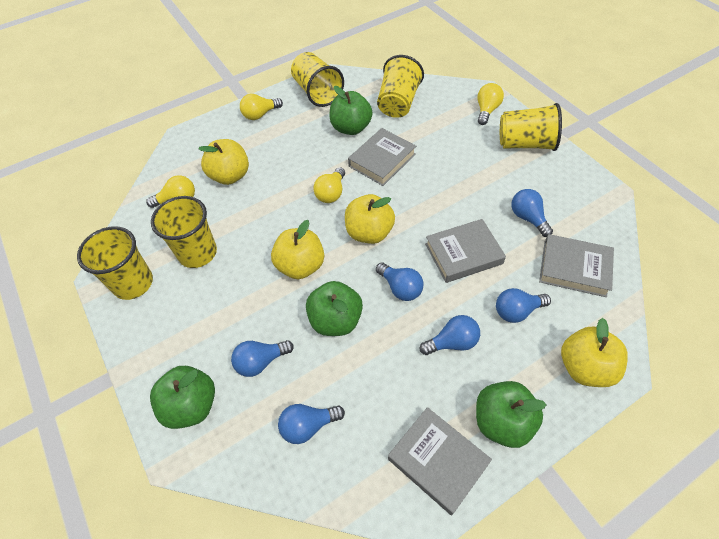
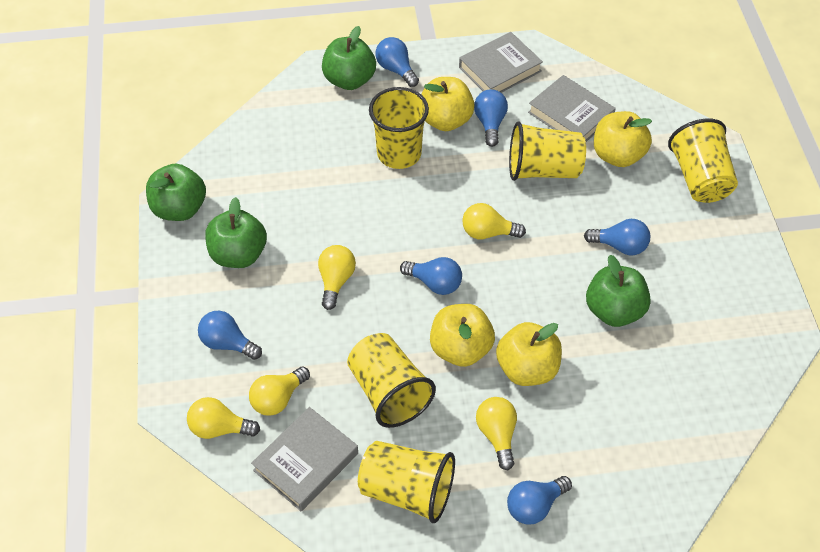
grey book: [348,128,416,186] [388,407,492,515] [425,219,506,283] [539,234,614,297] = 4 -> [251,407,358,511] [459,32,543,93] [528,75,616,142] = 3
yellow light bulb: [146,175,195,208] [240,94,283,120] [313,167,345,203] [477,83,504,125] = 4 -> [187,397,260,439] [249,366,310,416] [318,245,356,310] [462,203,526,239] [476,397,517,470] = 5

